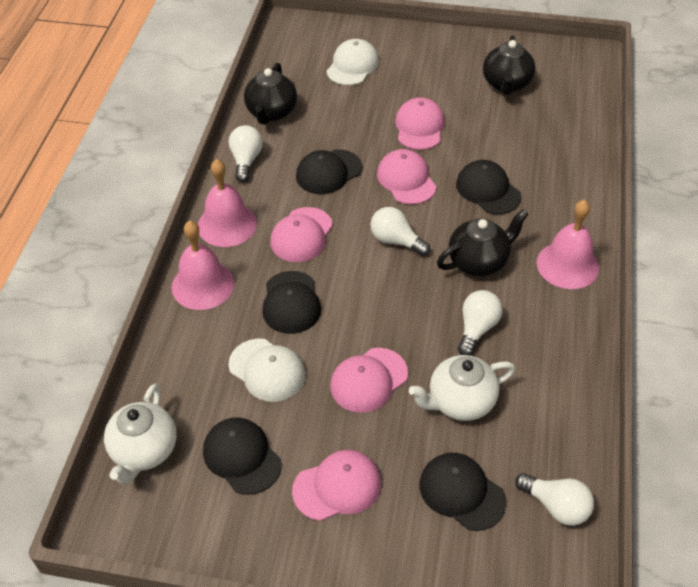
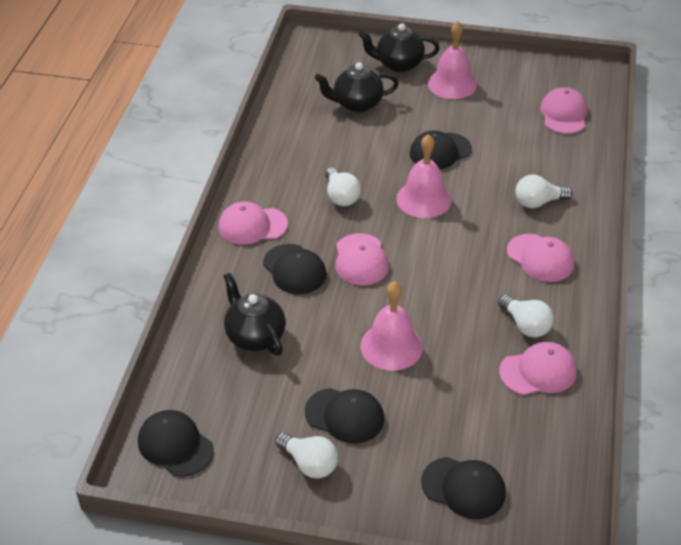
white cap: [228,339,306,402] [326,39,379,85] = 2 -> none = 0
white teapot: [104,383,177,484] [409,355,515,421] = 2 -> none = 0

